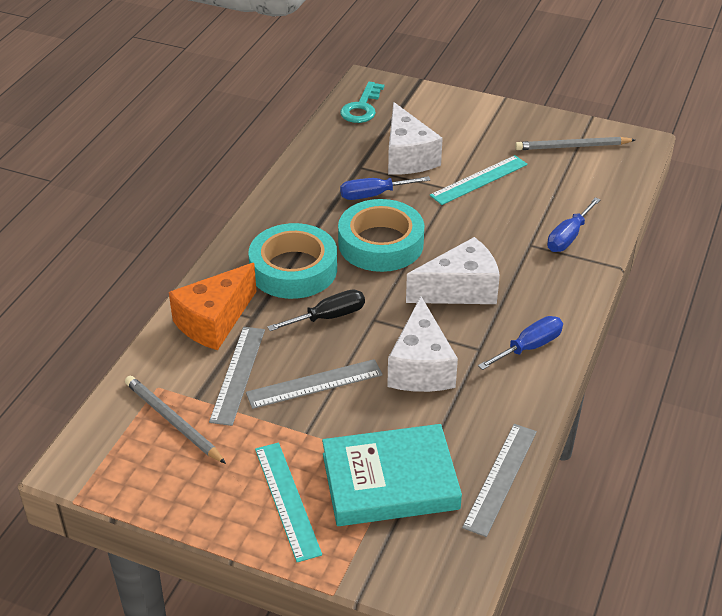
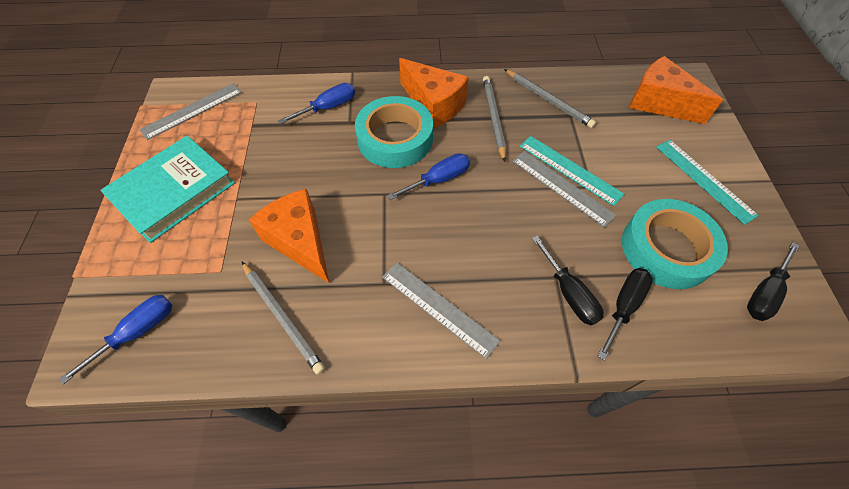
black screwdriver: [267,290,365,331] = 1 -> [532,236,604,325] [598,268,653,361] [747,242,799,321] = 3
grey pencil: [125,376,226,464] [515,137,635,150] = 2 -> [242,262,325,375] [483,76,506,162] [504,69,596,128] = 3
orange cheese: [169,263,257,350] = 1 -> [249,189,329,283] [399,58,469,128] [629,56,723,124] = 3
turquoise key: [340,82,384,123] = 1 -> none = 0
white cheese: [387,296,458,392] [388,102,443,175] [406,237,500,304] = 3 -> none = 0

